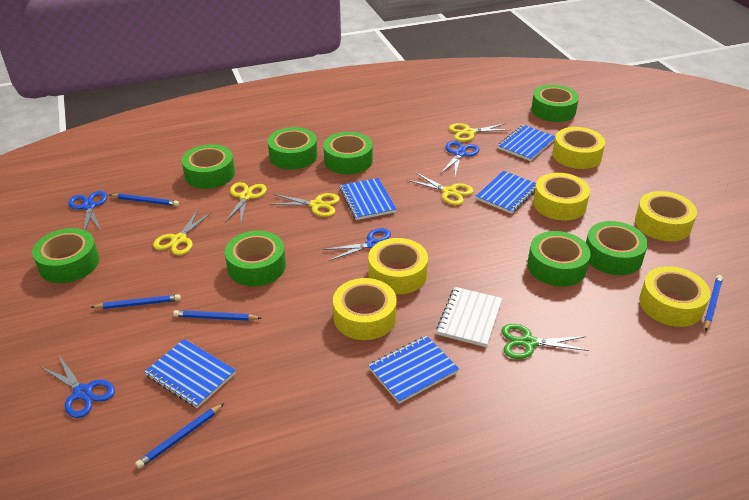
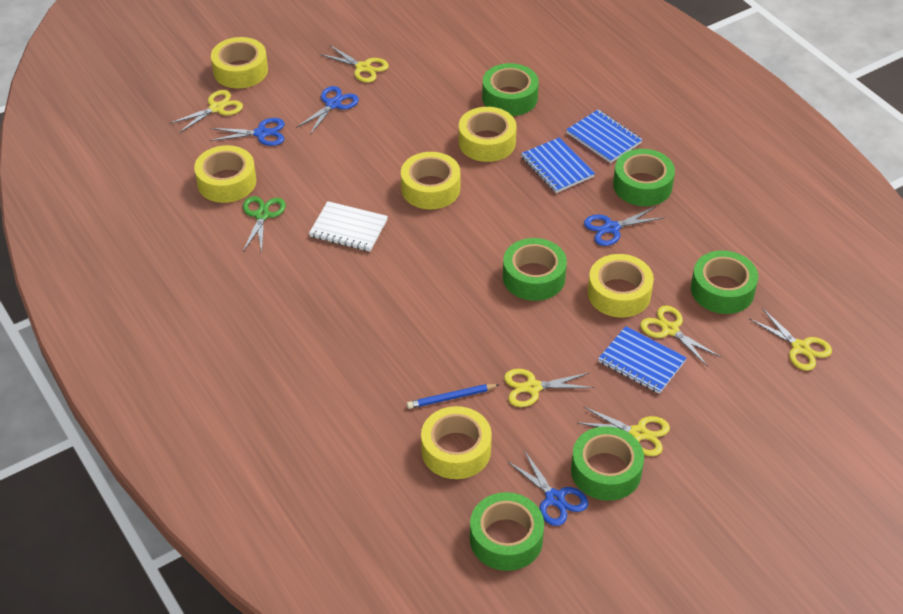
blue notebook: [144,339,236,408] [340,178,397,220] [368,336,459,404] [476,171,536,214] [498,125,555,161] = 5 -> [521,137,595,193] [566,110,643,163] [598,326,687,394] = 3
blue pencil: [90,294,181,309] [110,193,179,206] [135,403,224,469] [173,310,261,321] [704,275,723,331] = 5 -> [407,384,500,409] = 1
green tape: [32,228,99,283] [181,144,235,189] [225,231,286,286] [268,127,317,169] [323,132,373,174] [527,231,591,287] [531,85,579,122] [586,221,648,275] = 8 -> [470,492,544,571] [482,63,539,116] [503,238,567,301] [571,426,644,501] [613,149,675,206] [691,250,758,314] = 6
yellow scissors: [153,210,212,255] [225,182,267,223] [269,193,340,217] [407,172,474,205] [449,123,509,142] = 5 -> [169,90,243,133] [320,45,389,83] [504,369,594,407] [577,406,670,456] [640,305,721,367] [750,308,832,371] = 6

